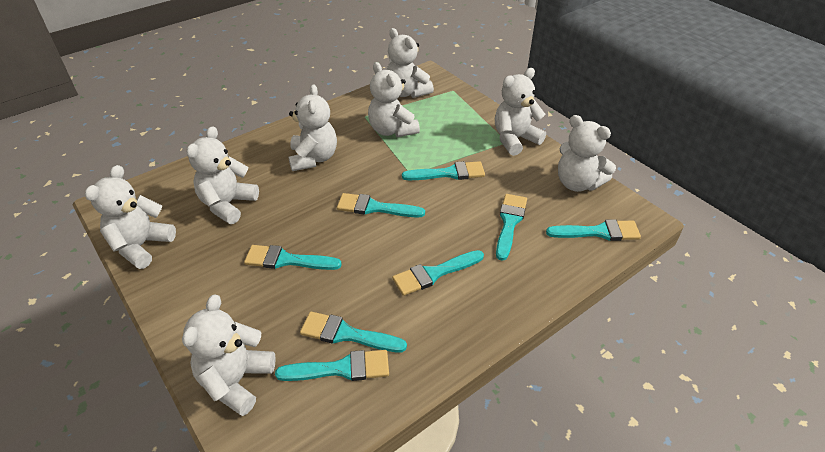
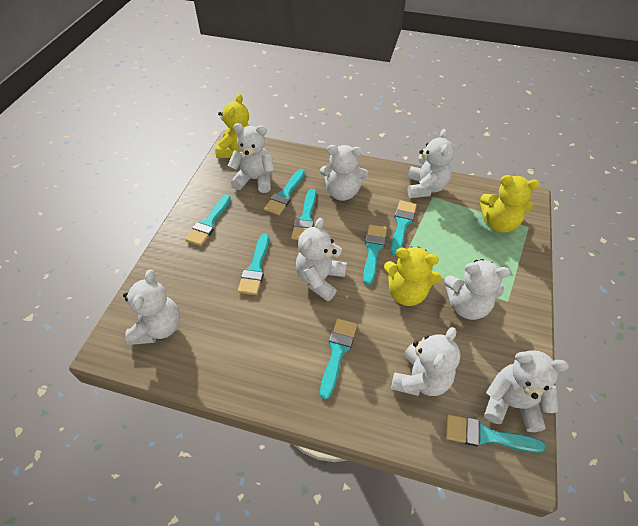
yellow teddy bear: none = 0 -> [215,94,250,158] [384,246,441,306] [480,175,540,233] = 3

